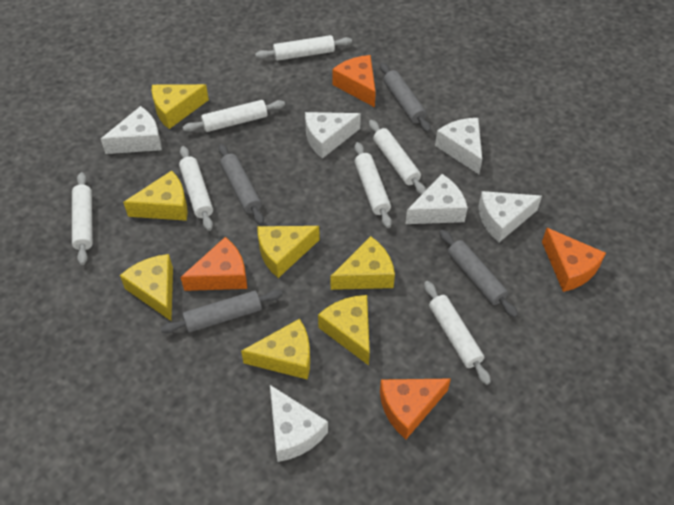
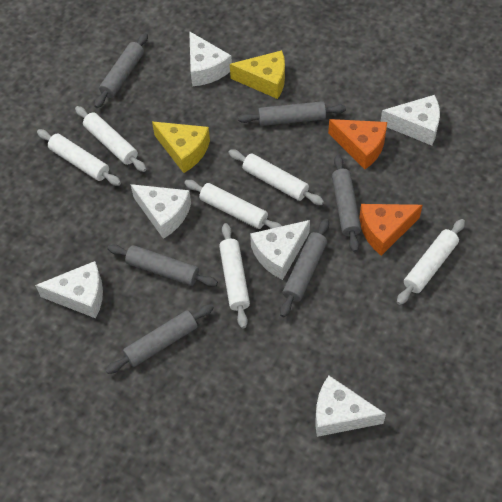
grey rolling pin: [161,290,282,333] [218,144,264,225] [380,63,431,132] [439,230,518,318] = 4 -> [94,33,148,108] [106,304,214,374] [108,244,218,287] [238,101,346,126] [280,219,329,317] [332,155,361,252] = 6
orange cheese: [180,237,247,291] [332,55,376,107] [380,378,451,439] [542,228,606,292] = 4 -> [328,119,387,169] [359,204,423,256] = 2
white rolling pin: [72,172,93,265] [179,146,213,231] [183,100,285,132] [255,35,352,61] [354,142,392,228] [369,120,426,195] [424,281,491,385] = 7 -> [37,129,121,186] [75,106,146,172] [184,180,282,229] [219,223,250,329] [228,149,324,205] [397,219,465,305] = 6
yellow cheese: [120,254,173,321] [123,171,188,221] [152,84,209,129] [241,319,310,380] [257,226,320,278] [318,295,370,365] [331,236,395,290] = 7 -> [152,122,210,173] [230,50,285,99] = 2

